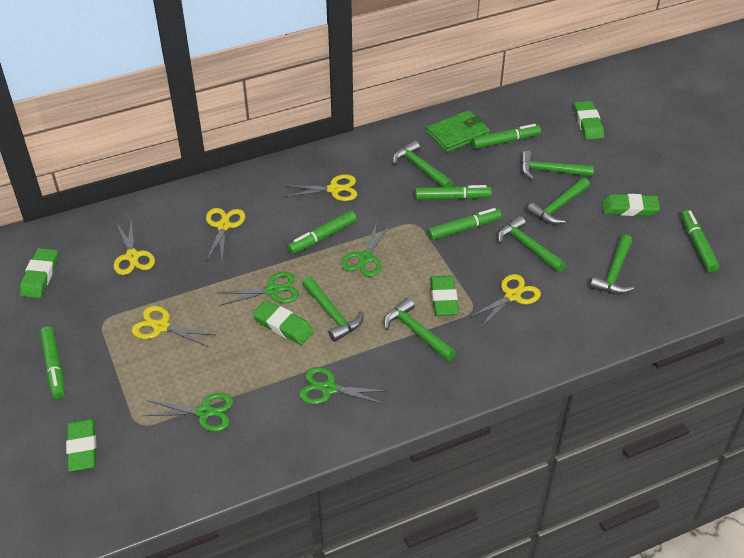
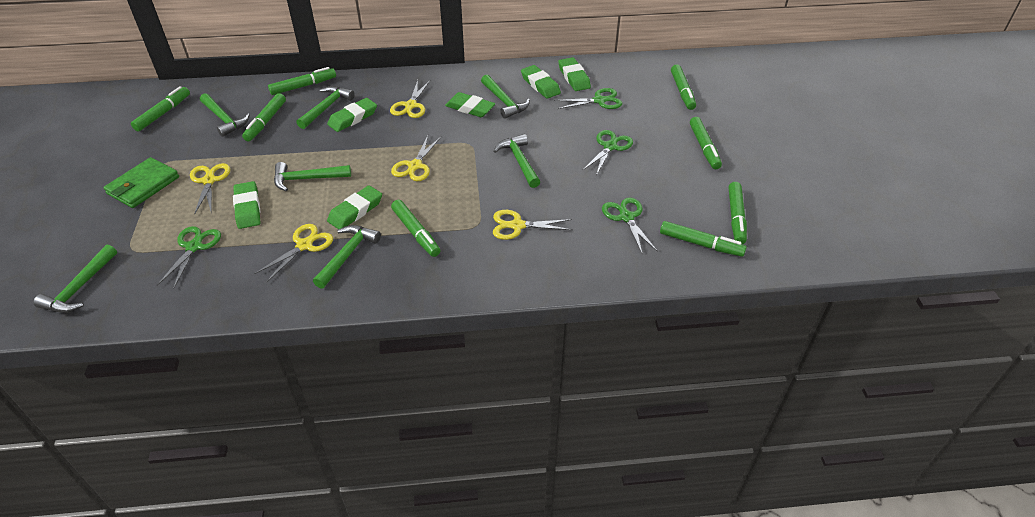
green marker: [40,326,65,399] [288,211,357,254] [415,185,492,200] [428,208,502,240] [472,124,541,149] [681,210,720,272] = 6 -> [131,86,190,132] [242,93,286,141] [268,67,336,95] [391,200,441,257] [660,221,747,257] [671,64,696,110] [690,117,722,169] [729,182,747,244] = 8

